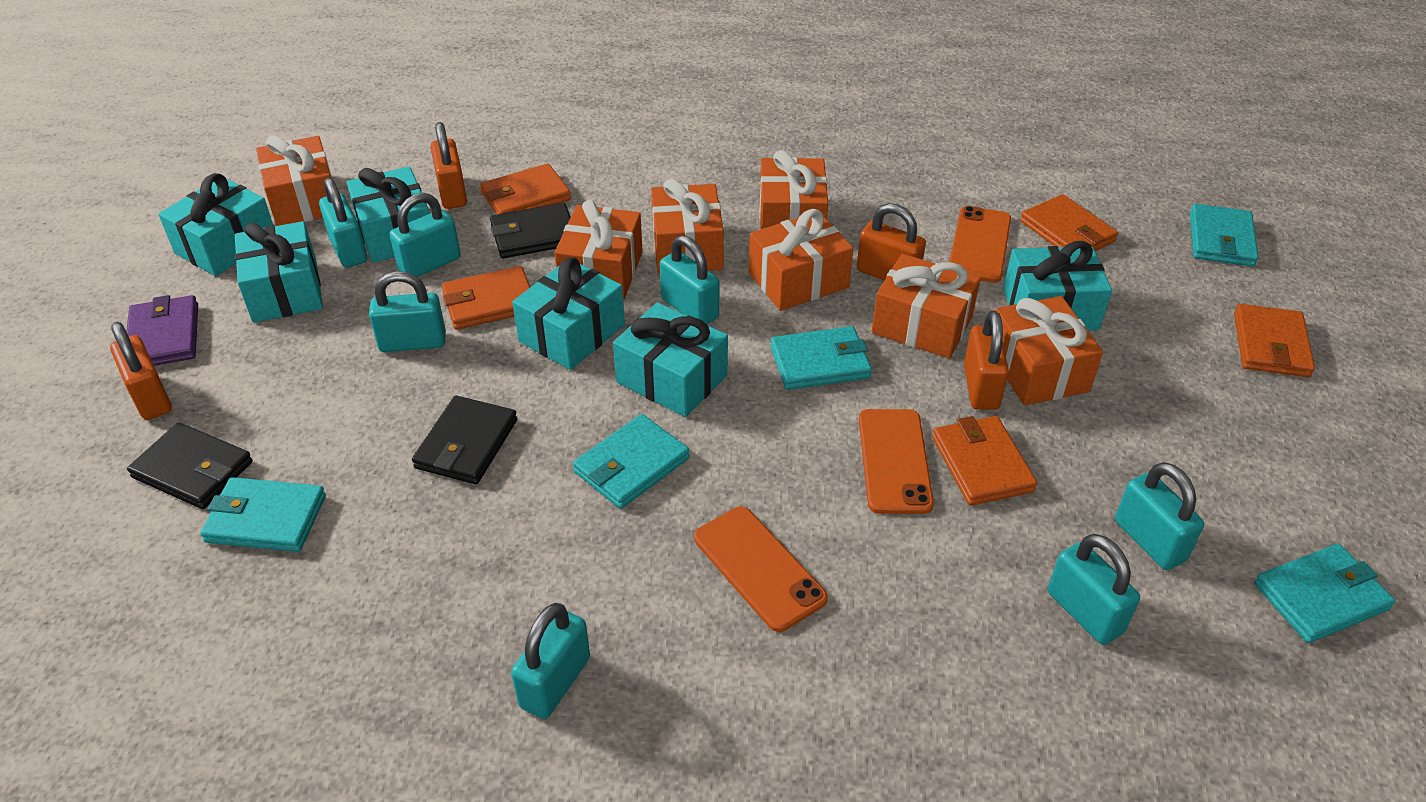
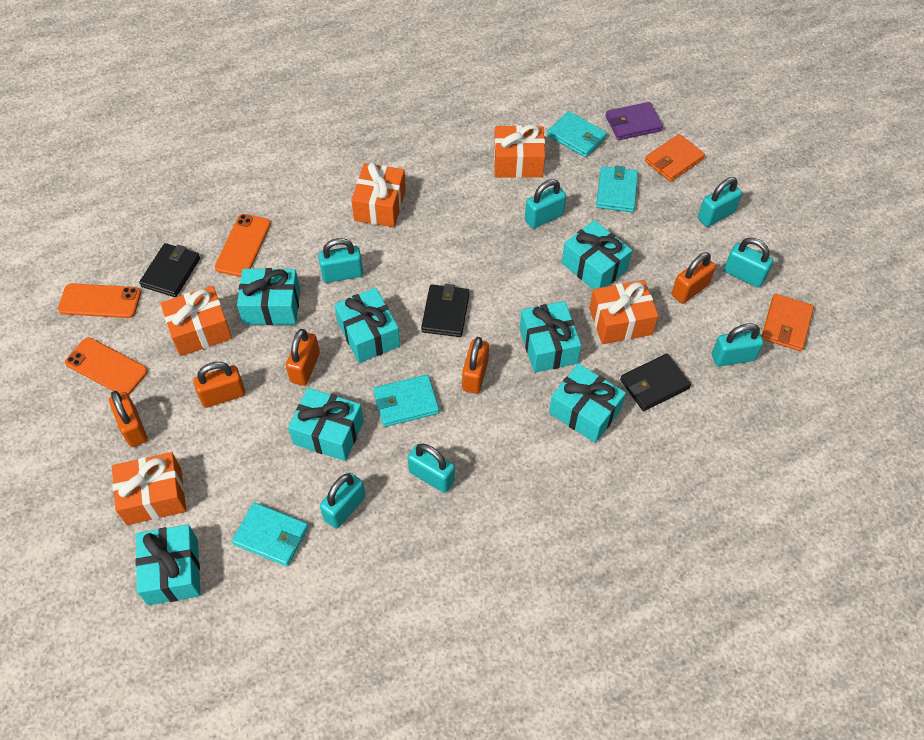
orange gift: [256,135,332,226] [555,200,643,301] [651,179,724,274] [749,209,853,311] [759,150,828,229] [872,254,981,358] [996,296,1103,405] = 7 -> [112,452,186,525] [160,286,232,356] [351,163,406,227] [494,124,545,178] [589,280,659,344] = 5
orange padlock: [110,322,172,420] [430,122,467,209] [857,203,926,281] [964,311,1009,410] = 4 -> [109,391,147,447] [193,362,245,408] [286,329,320,386] [462,337,489,394] [672,252,716,304] = 5
orange wallet: [442,266,530,330] [480,164,571,214] [932,416,1038,506] [1020,194,1118,251] [1234,304,1315,377] = 5 -> [645,134,705,182] [762,294,814,351] = 2
turquoise gift: [158,173,273,276] [235,221,323,323] [347,167,429,263] [512,257,625,370] [613,302,728,417] [1003,241,1112,331] = 6 -> [135,525,201,605] [237,268,300,325] [288,388,364,461] [334,288,400,363] [520,301,581,373] [549,363,626,443] [561,220,632,289] = 7
turquoise wallet: [200,477,326,552] [573,414,690,509] [770,326,872,390] [1190,204,1259,266] [1254,543,1395,643] = 5 -> [232,502,308,566] [373,375,439,427] [547,111,607,158] [596,165,638,212] = 4

